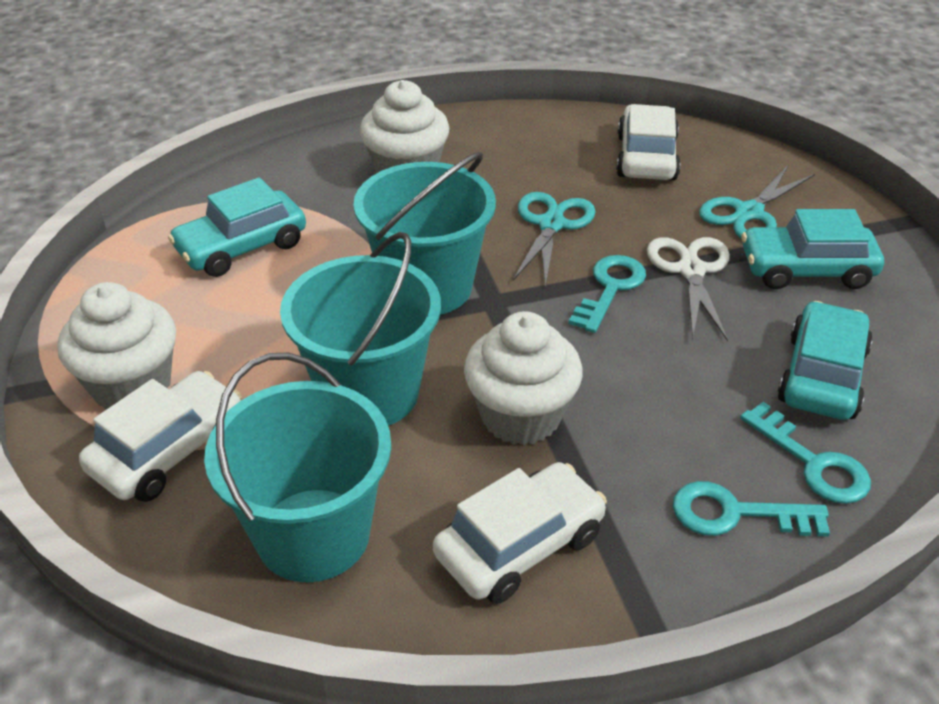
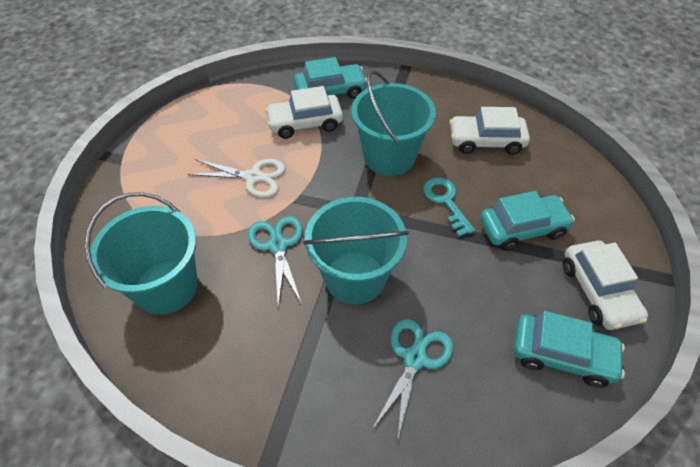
turquoise key: [569,255,646,333] [673,481,830,537] [740,402,871,504] = 3 -> [423,177,475,237] = 1
white cupcake: [58,282,176,410] [360,80,449,174] [464,311,583,445] = 3 -> none = 0

